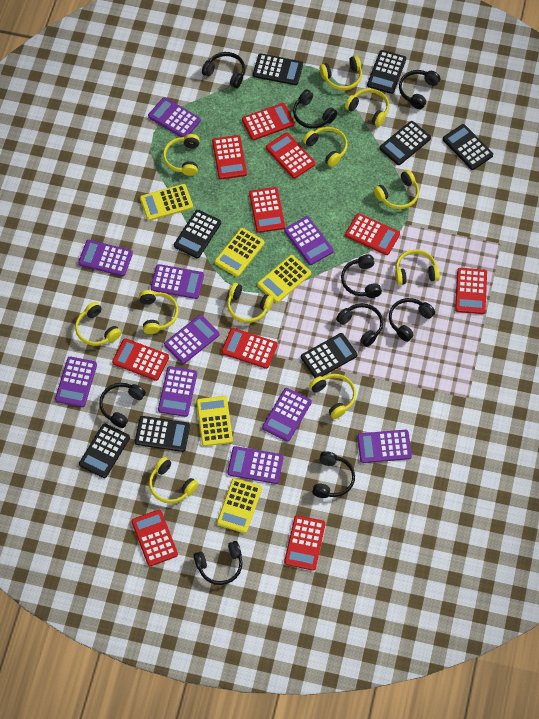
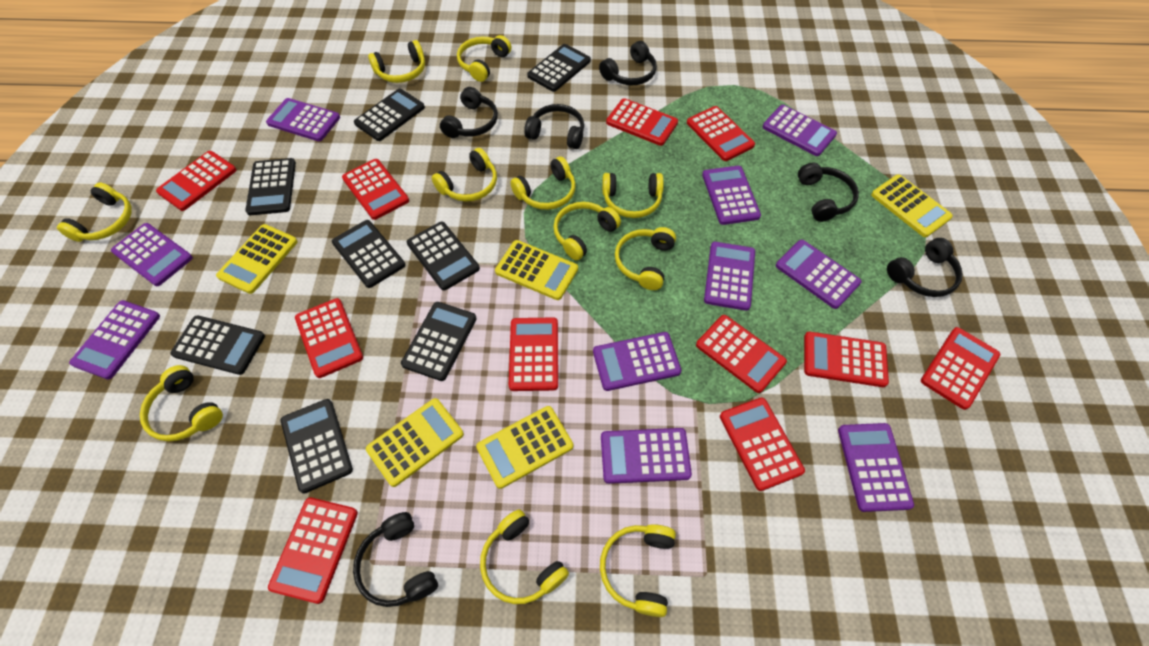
black headphones: [99,383,146,428] [194,541,243,585] [202,52,245,88] [293,89,337,129] [312,451,355,498] [336,303,383,347] [341,254,382,298] [389,298,435,342] [399,70,440,109] = 9 -> [353,512,438,607] [440,87,498,138] [524,104,584,149] [599,41,657,85] [798,163,859,222] [887,238,963,297] = 6
red calculator: [112,338,169,381] [132,510,178,566] [212,135,247,179] [221,328,278,369] [242,103,295,140] [249,187,285,233] [266,132,315,179] [284,515,326,571] [345,213,400,255] [455,268,487,314] = 10 -> [156,151,236,211] [268,497,358,604] [295,298,363,378] [342,159,409,220] [509,317,558,391] [606,98,678,146] [687,106,755,161] [696,315,787,393] [720,397,805,491] [804,332,889,387] [921,327,1000,410] = 11

